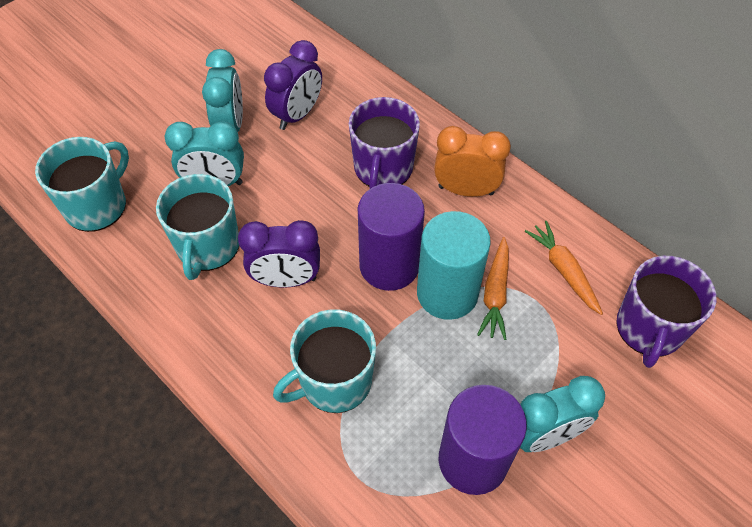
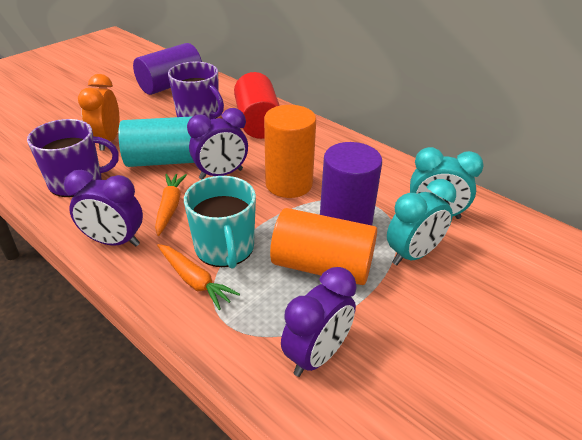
orange cylinder: none = 0 -> [264,105,316,198] [270,208,377,285] = 2
purple clock: [238,220,320,288] [264,40,322,130] = 2 -> [64,170,143,247] [187,108,248,180] [281,267,357,377] = 3
red cylinder: none = 0 -> [234,72,280,139] = 1
turquoise clock: [165,121,244,186] [202,49,243,132] [520,376,605,452] = 3 -> [387,179,456,265] [410,147,484,219] = 2
turquoise mug: [35,137,129,232] [156,174,239,280] [273,309,376,413] = 3 -> [184,176,256,269] = 1

